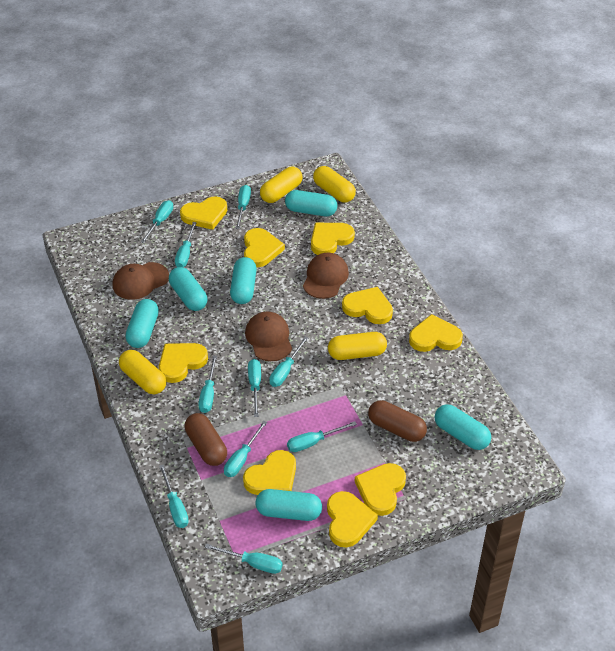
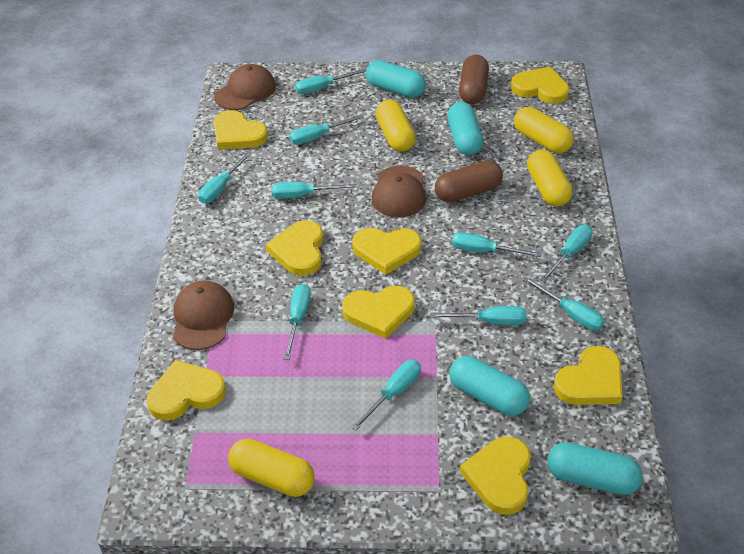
turquoise capsule: [126,299,159,348] [169,267,207,311] [230,257,257,304] [256,489,322,521] [285,190,338,217] [435,404,491,450] = 6 -> [366,60,426,98] [447,102,483,155] [449,356,530,416] [547,442,643,495] = 4
yellow heart: [159,343,208,383] [180,197,227,230] [243,450,296,495] [244,228,285,267] [311,223,355,255] [327,491,378,548] [342,287,393,324] [355,463,406,516] [409,314,463,352] = 9 -> [147,360,226,421] [213,110,268,150] [266,220,323,276] [342,286,415,339] [352,228,422,275] [460,437,531,515] [511,67,570,104] [554,346,622,405] = 8

